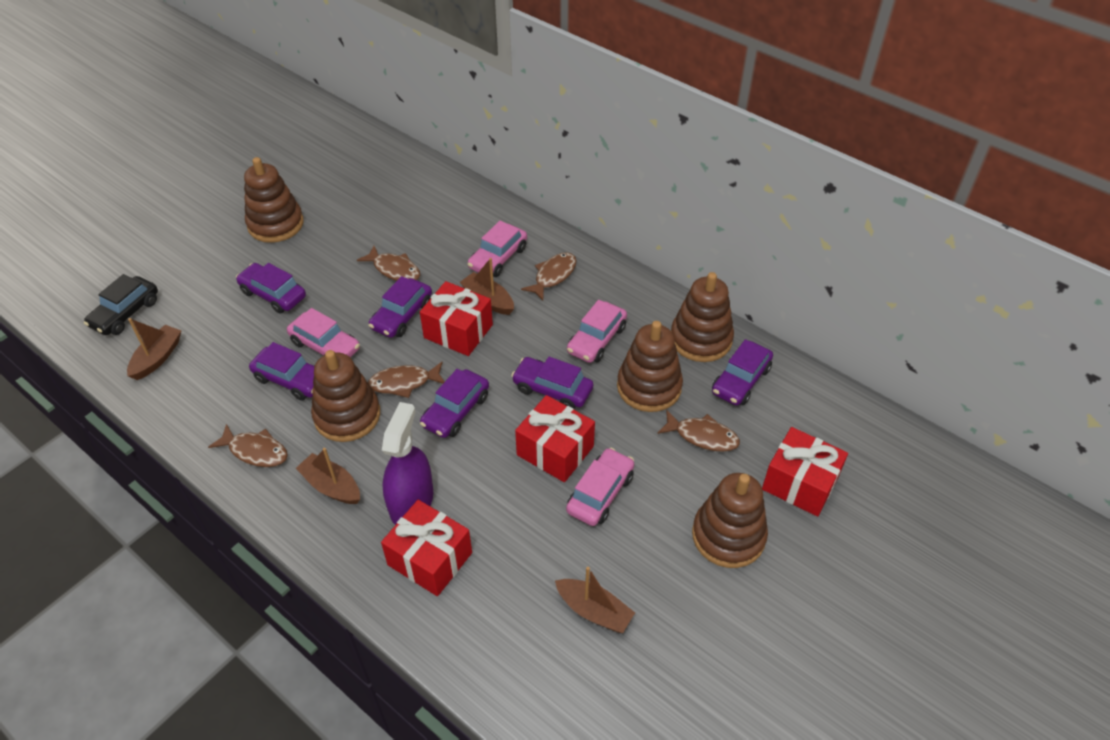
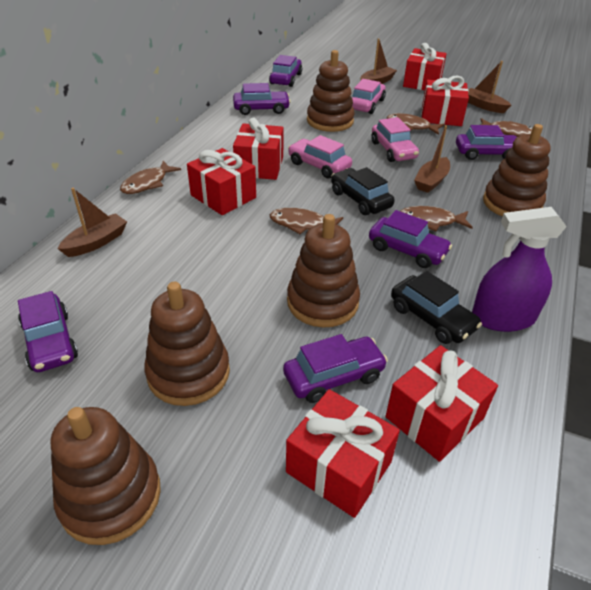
black car: [84,274,158,335] = 1 -> [331,167,395,215] [391,271,482,344] = 2
pink car: [287,308,360,357] [467,221,527,277] [566,448,634,526] [567,300,627,363] = 4 -> [288,135,352,179] [352,79,386,114] [371,117,419,162] = 3
red gift: [381,500,472,596] [420,281,493,356] [515,395,595,482] [762,427,848,517] = 4 -> [187,148,256,215] [233,118,284,180] [286,389,400,518] [385,345,498,462] [403,43,447,90] [421,75,469,126] = 6

